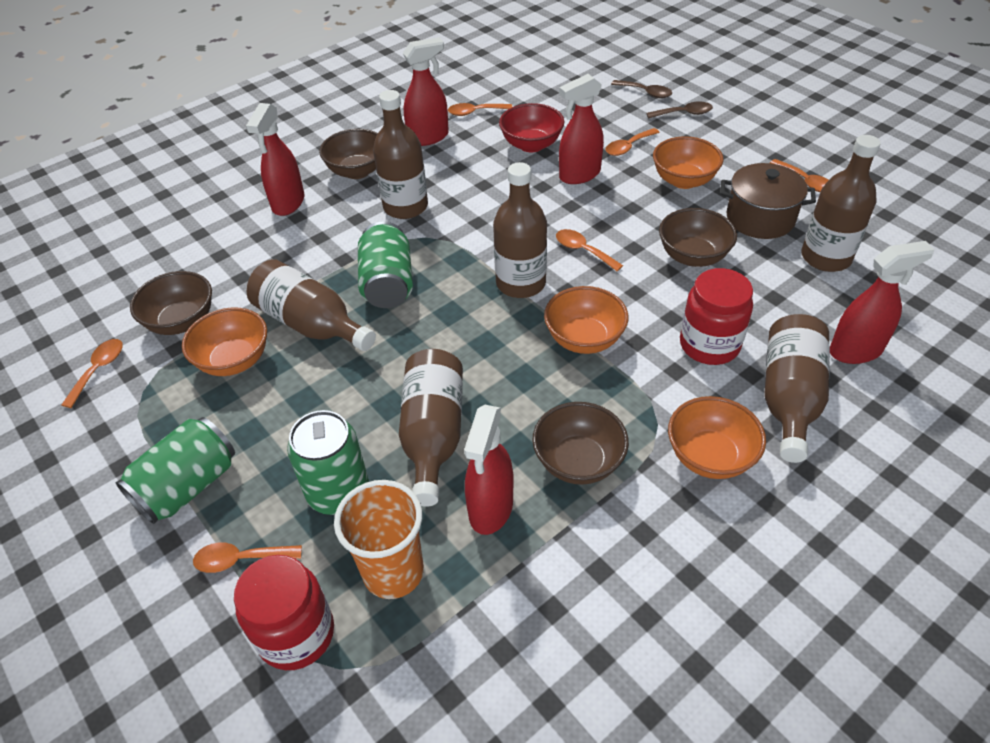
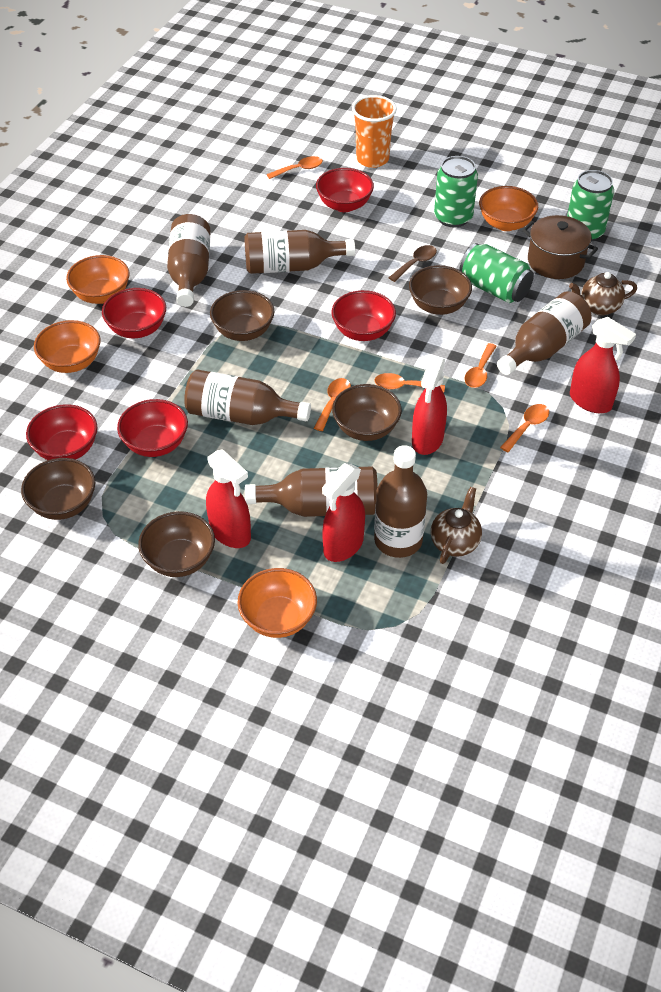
brown bowl: [130,271,212,335] [319,129,378,179] [532,402,629,485] [659,208,737,267] = 4 -> [21,458,95,520] [138,511,215,577] [210,290,275,341] [332,384,402,441] [409,265,472,315] = 5
brown spoon: [611,80,672,98] [646,101,713,119] = 2 -> [388,245,437,282] = 1
brown teapot: none = 0 -> [431,487,482,564] [569,272,637,316] = 2
orange spoon: [61,339,123,408] [193,543,302,573] [448,103,512,116] [556,229,623,271] [605,128,660,156] [770,159,829,192] = 6 -> [267,156,323,179] [314,378,351,431] [375,373,445,392] [464,343,497,388] [500,404,549,452] = 5
red bowl: [499,103,564,152] = 1 -> [26,404,97,460] [102,288,166,338] [117,399,188,457] [316,168,374,212] [331,290,396,341] = 5
red jar: [234,555,334,670] [680,268,753,365] = 2 -> none = 0
red spray bottle: [246,103,304,216] [403,37,449,146] [464,405,514,535] [559,74,604,184] [830,241,935,364] = 5 -> [206,449,251,548] [322,463,365,562] [412,356,447,455] [570,317,636,413] = 4

